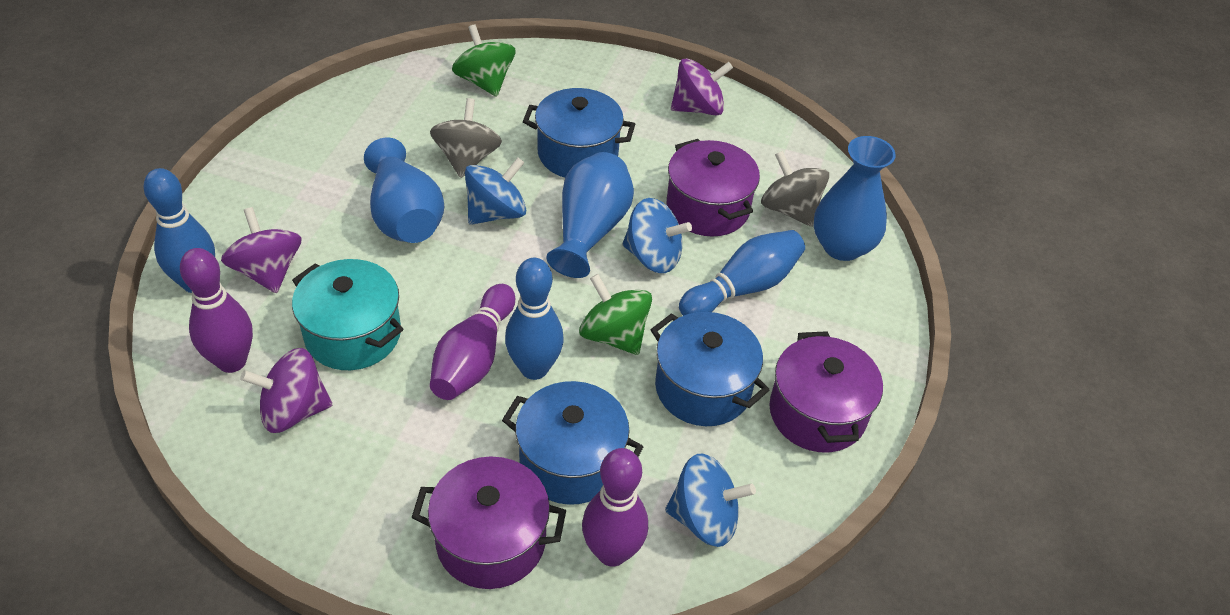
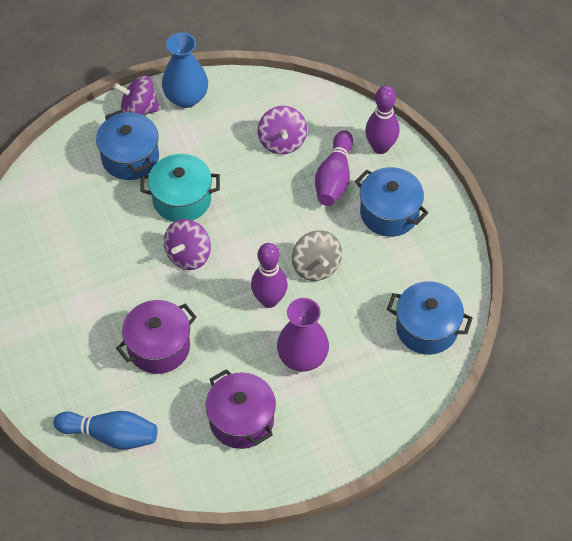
blue bowling pin: [143,168,215,293] [505,258,564,380] [679,230,805,316] = 3 -> [54,411,157,449] = 1
blue spinning top: [465,157,526,225] [622,198,692,273] [665,454,756,547] = 3 -> none = 0
blue vase: [364,138,445,243] [546,152,634,278] [814,136,896,261] = 3 -> [162,32,208,108] = 1
green spinning top: [452,24,515,97] [579,274,652,355] = 2 -> none = 0
grey spinning top: [430,98,502,178] [761,151,829,227] = 2 -> [292,230,342,281] = 1
purple pot: [412,456,566,589] [667,139,760,237] [769,331,883,453] = 3 -> [116,300,197,374] [206,369,276,449] = 2
purple vase: none = 0 -> [277,298,329,372] = 1

